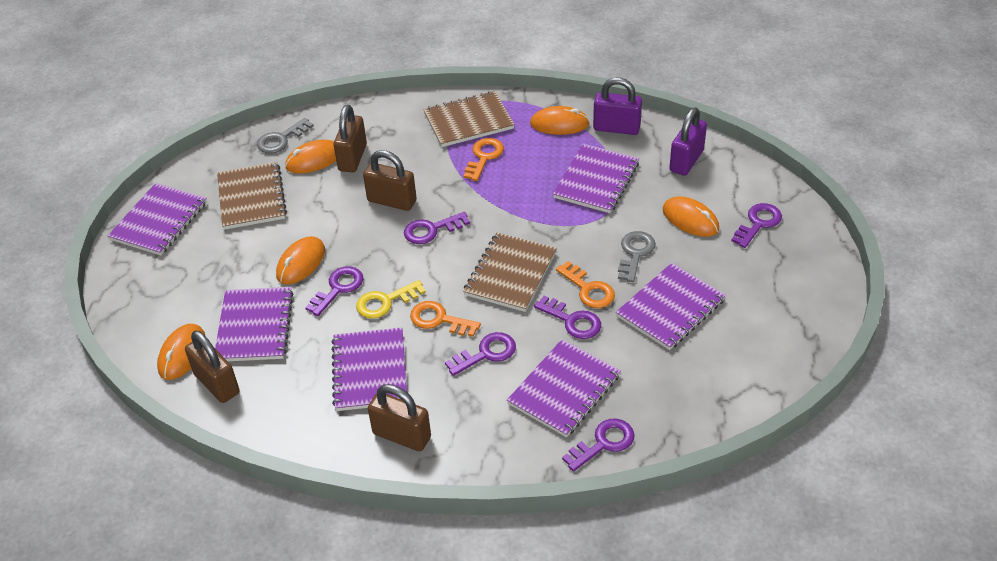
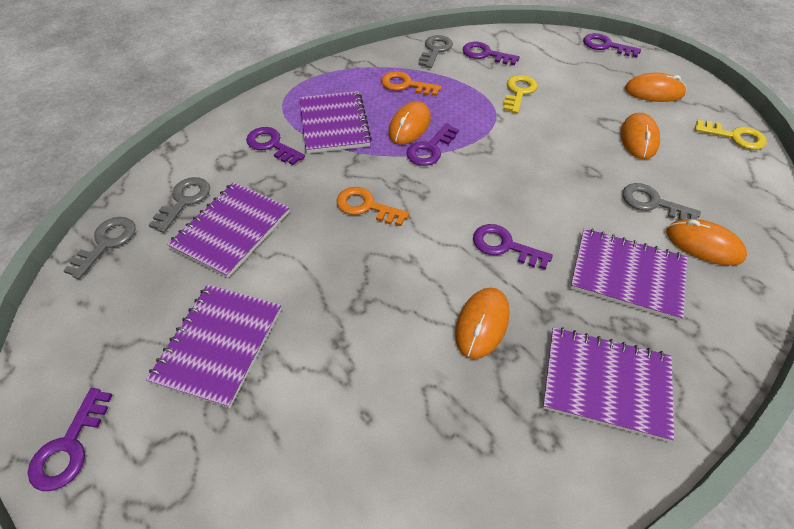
brown notebook: [217,162,287,230] [423,91,515,147] [463,232,557,312] = 3 -> none = 0
brown padlock: [185,331,240,403] [334,105,367,172] [363,150,416,211] [368,384,431,451] = 4 -> none = 0
grey key: [257,118,314,154] [618,231,656,282] = 2 -> [63,217,136,279] [149,177,210,233] [419,35,453,68] [622,183,701,220] = 4
orange key: [410,301,481,337] [464,138,504,181] [556,261,615,308] = 3 -> [336,187,409,226] [381,71,442,96] = 2
purple notebook: [108,183,207,255] [215,287,293,361] [332,327,407,411] [507,339,621,437] [553,144,639,213] [616,263,726,350] = 6 -> [146,285,281,408] [167,182,290,278] [300,91,372,154] [543,327,674,442] [570,228,687,321] = 5
purple padlock: [593,77,642,135] [669,107,707,176] = 2 -> none = 0
yellow key: [356,280,426,319] = 1 -> [503,75,538,113] [695,120,767,150] = 2

